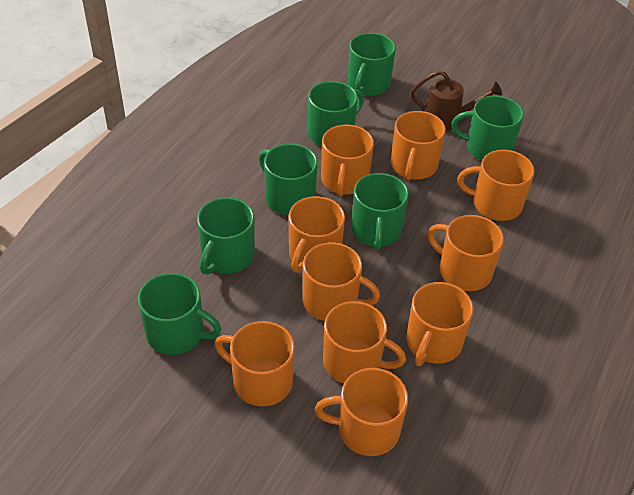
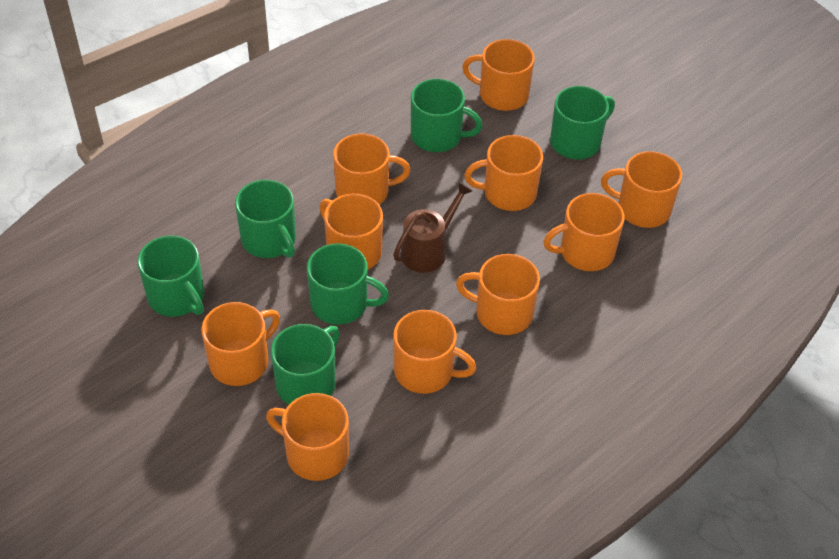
green mug: [138,273,221,355] [197,197,255,275] [259,144,317,215] [308,81,364,146] [348,33,396,96] [351,173,409,250] [451,95,524,160] = 7 -> [138,235,204,317] [235,180,296,258] [271,324,340,405] [307,243,389,325] [411,79,483,152] [550,86,615,159] = 6

